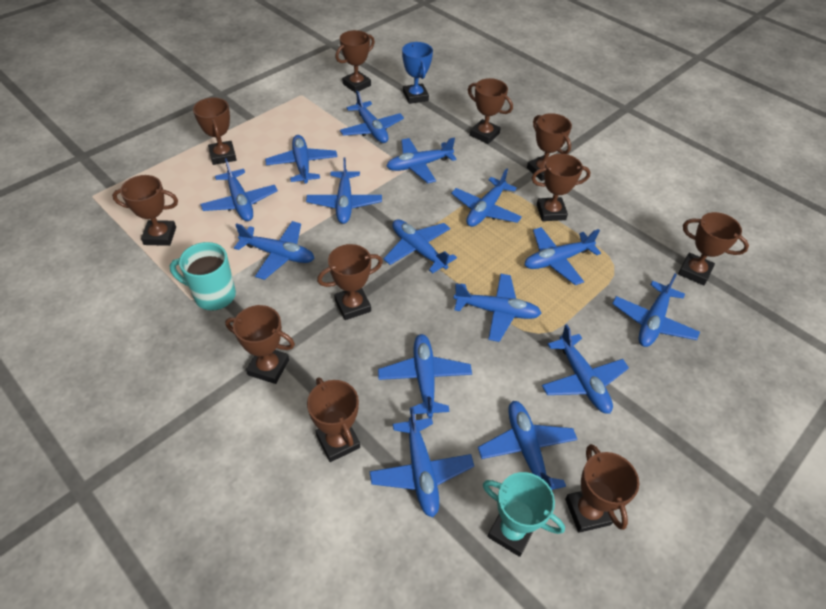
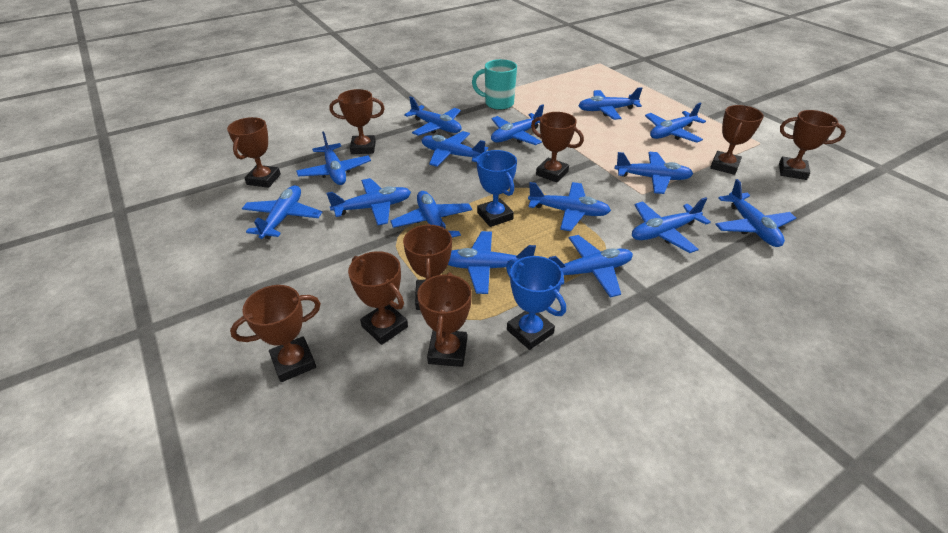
blue trophy: [402,42,433,104] = 1 -> [477,150,517,227] [506,256,566,350] = 2
brown trophy: [112,175,178,246] [193,97,237,165] [225,305,295,384] [307,377,360,462] [317,244,383,320] [335,30,375,93] [468,78,513,144] [527,113,572,181] [532,154,591,221] [565,444,639,533] [678,212,749,285] = 11 -> [227,117,281,188] [230,285,321,382] [330,89,385,154] [348,251,408,345] [403,224,452,310] [417,272,472,367] [531,112,584,182] [710,105,764,175] [779,110,846,180] = 9
turquoise trophy: [483,472,565,557] = 1 -> none = 0

